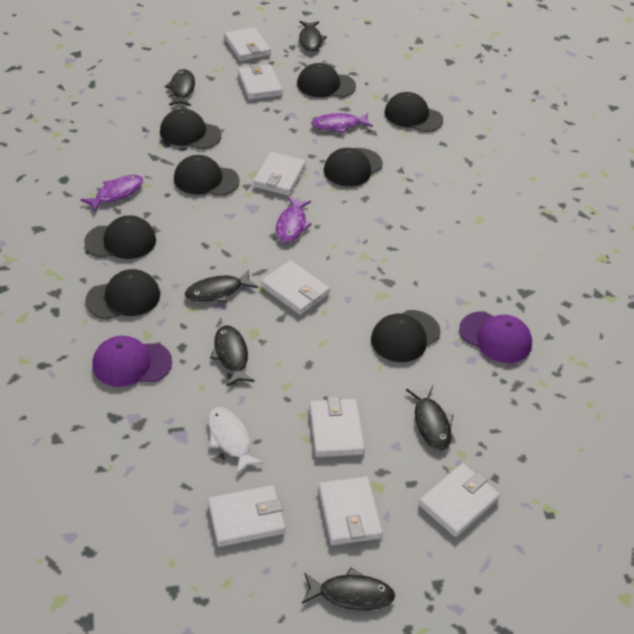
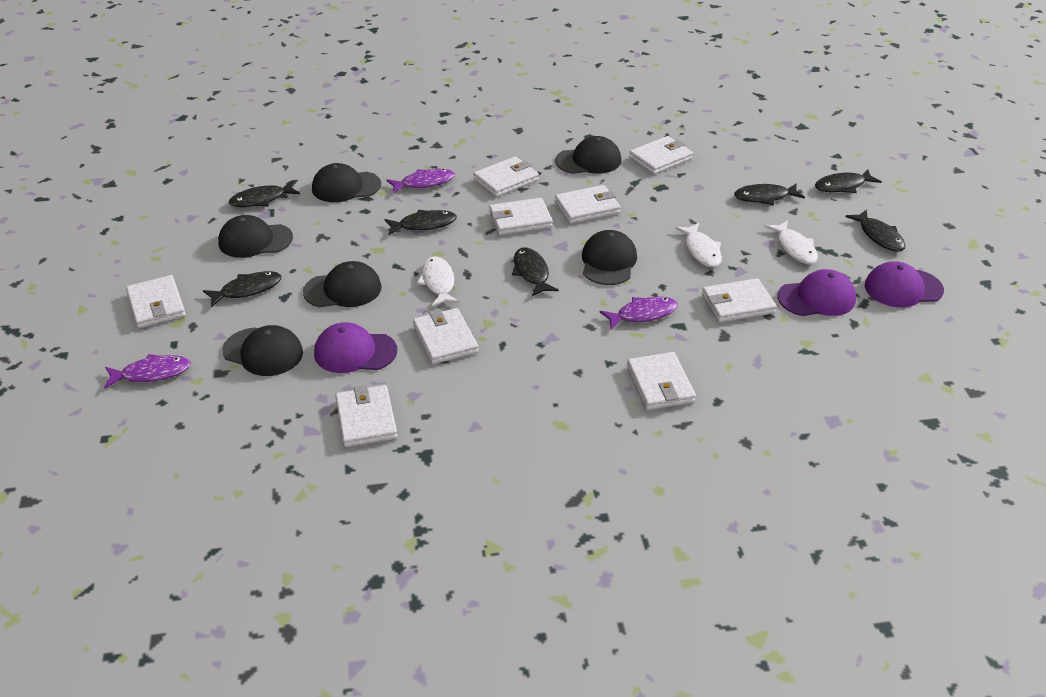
black cap: [84,215,156,259] [85,269,160,320] [160,109,221,149] [174,155,240,196] [297,63,356,97] [324,148,383,187] [371,310,441,362] [384,92,443,132] = 8 -> [218,215,293,258] [222,325,303,376] [303,261,381,308] [312,163,381,202] [555,136,622,174] [582,230,637,285] = 6
black fish: [165,69,195,106] [185,270,258,303] [210,325,255,386] [299,21,327,52] [302,567,395,610] [406,386,453,450] = 6 -> [203,271,282,307] [229,180,300,207] [385,210,457,235] [512,248,559,296] [734,183,805,205] [815,169,882,193] [845,209,906,252] = 7
purple cap: [92,336,172,387] [459,312,532,363] = 2 -> [314,322,397,373] [778,269,856,316] [865,261,944,307] = 3
white fish: [208,407,264,475] = 1 -> [417,256,460,307] [675,223,722,267] [764,220,818,264] = 3
white wallet: [208,485,286,547] [224,27,271,61] [238,64,283,100] [253,152,306,196] [261,260,330,315] [309,396,365,457] [318,476,383,545] [418,463,500,537] = 8 -> [126,275,186,328] [335,385,397,447] [413,308,478,364] [473,156,539,197] [489,198,553,235] [555,185,621,224] [627,352,696,410] [629,136,693,174] [702,278,777,323] = 9

